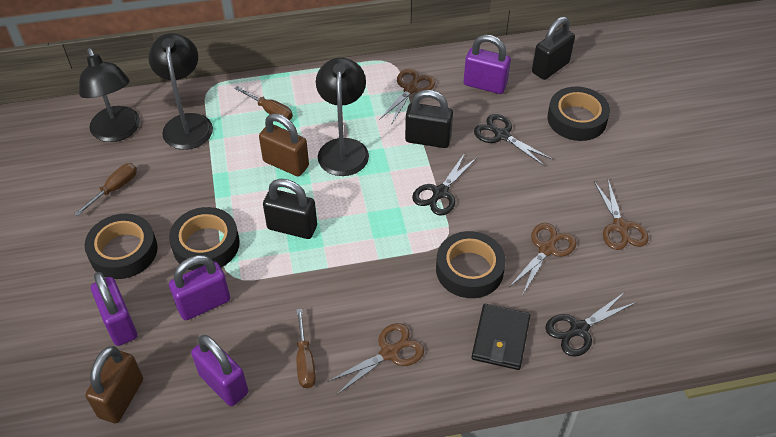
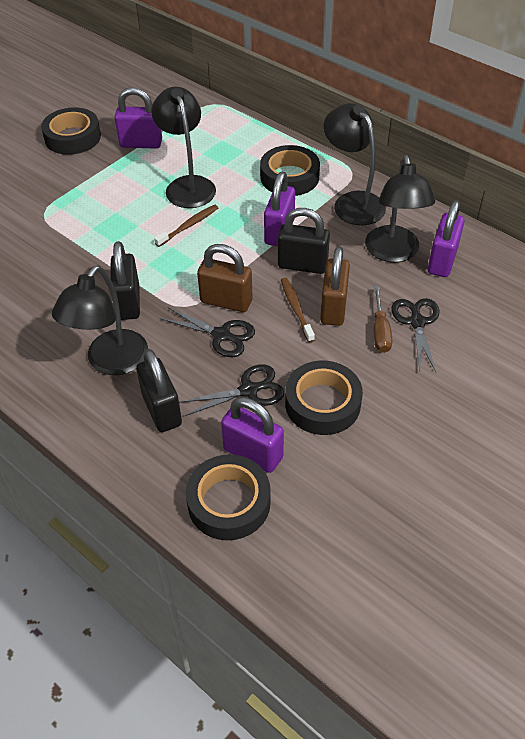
black lamp: [79,48,140,142] [148,33,213,150] [316,57,369,176] = 3 -> [52,265,148,375] [151,87,216,208] [324,103,386,225] [365,155,435,262] = 4
black wallet: [472,304,531,370] = 1 -> none = 0
brown scissors: [327,323,424,395] [379,69,435,125] [509,223,577,296] [594,180,649,250] = 4 -> none = 0
brown screwdriver: [74,163,137,216] [235,86,293,120] [296,309,316,388] = 3 -> [374,286,392,353] = 1
brown toothbrush: none = 0 -> [154,205,218,247] [281,278,315,342] = 2

